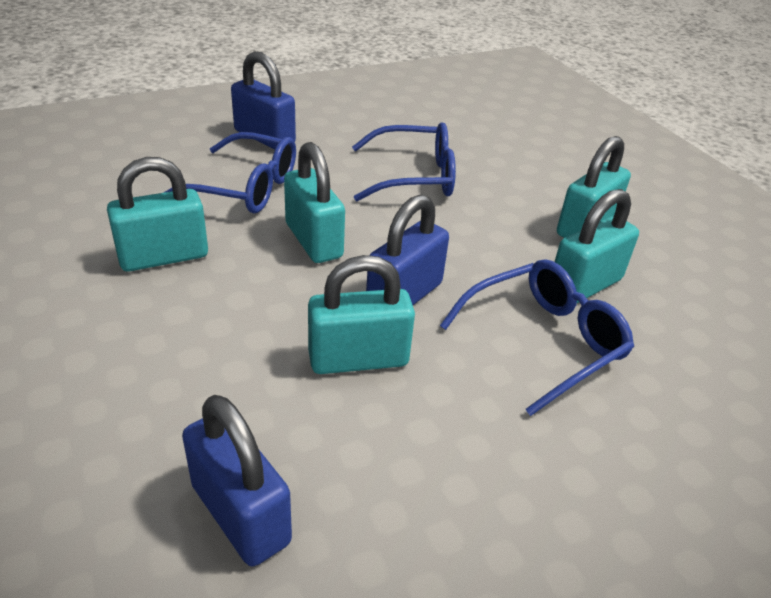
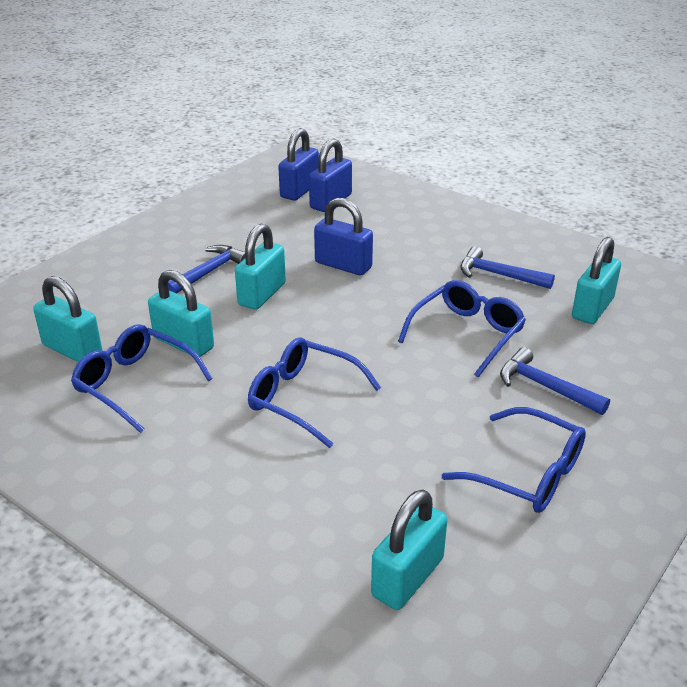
blue glasses: [163,132,296,214] [352,122,456,201] [440,259,634,416] = 3 -> [71,324,213,433] [248,337,381,448] [398,280,526,377] [442,407,586,513] = 4
blue hammer: none = 0 -> [168,245,245,294] [460,246,555,289] [500,347,610,415] = 3

